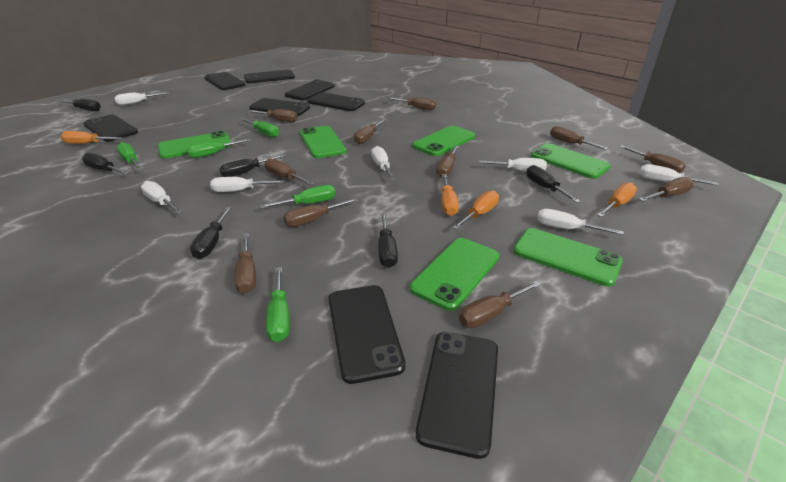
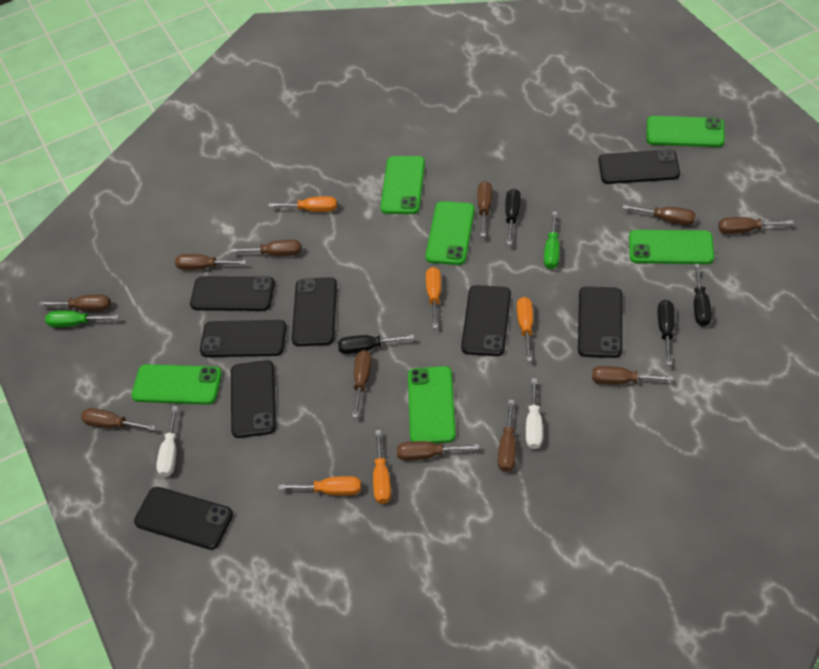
black screwdriver: [58,99,101,111] [82,153,129,175] [190,207,232,259] [219,154,285,177] [379,213,398,268] [527,165,581,203] = 6 -> [338,334,414,354] [505,189,521,245] [658,300,675,365] [694,264,712,326] = 4
green screwdriver: [117,142,142,170] [187,139,251,158] [240,118,279,137] [260,185,335,209] [266,267,290,342] = 5 -> [45,311,119,327] [544,212,560,269] = 2
orange screwdriver: [61,131,123,144] [441,174,459,216] [452,190,499,230] [597,182,637,217] = 4 -> [268,196,337,212] [278,476,361,495] [373,430,391,504] [426,267,441,328] [517,297,533,361] = 5
white screwdriver: [115,92,169,105] [141,181,183,214] [210,177,284,192] [371,146,396,180] [478,158,547,172] [537,209,624,235] [639,164,718,186] = 7 -> [156,406,178,477] [526,378,543,449] = 2

